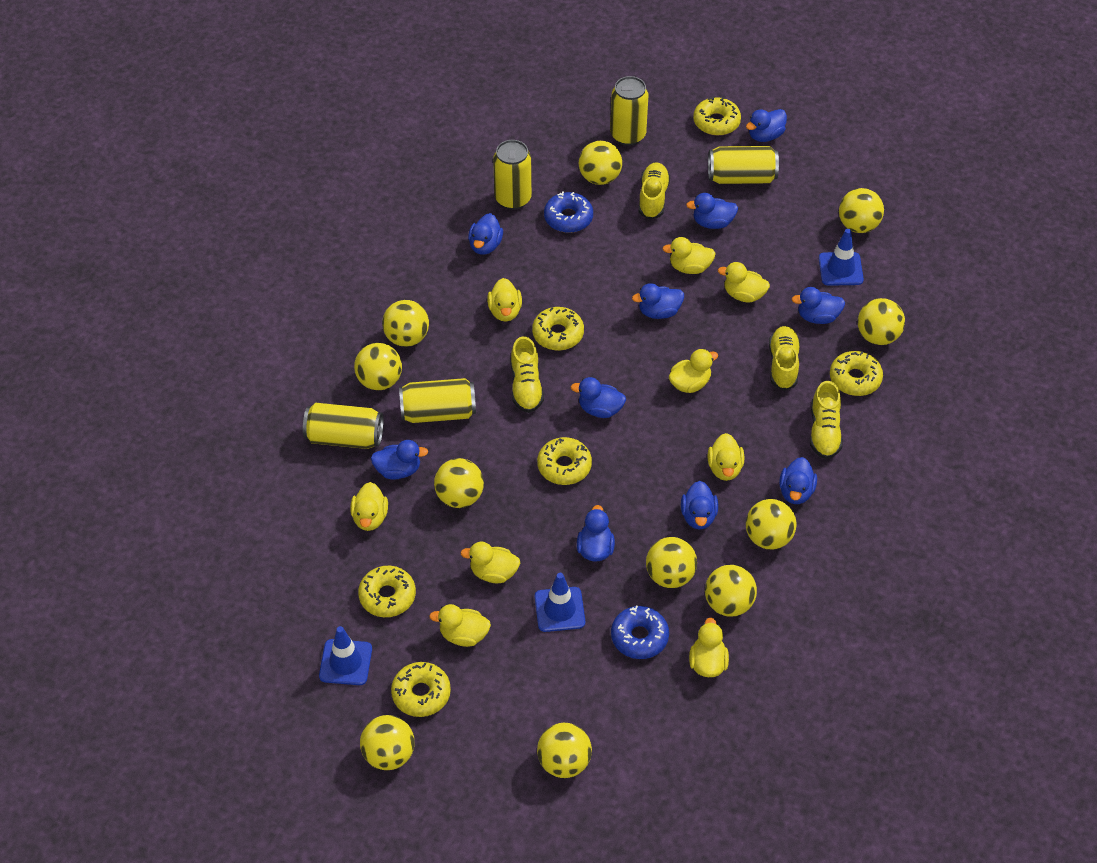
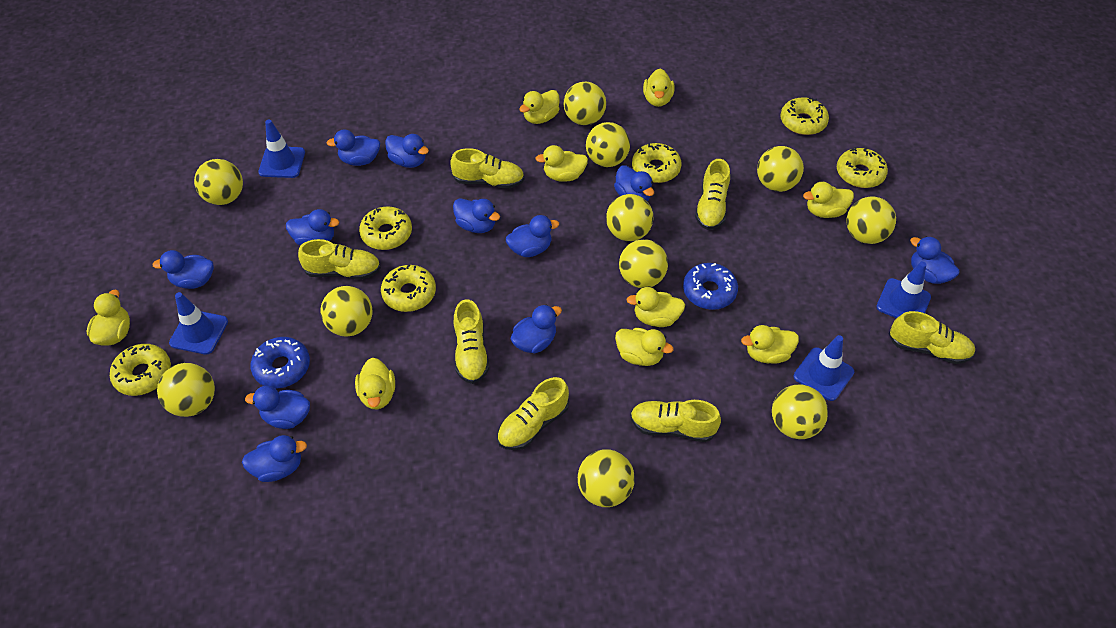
blue duck: [371,440,428,480] [468,213,503,255] [571,377,626,418] [577,505,615,562] [632,283,684,319] [681,481,718,530] [686,193,738,229] [746,109,787,142] [779,457,817,504] [791,287,845,324] = 10 -> [152,250,214,289] [242,435,307,482] [245,386,310,429] [286,209,339,245] [327,129,380,166] [385,134,429,168] [453,198,500,233] [506,215,559,257] [511,305,562,353] [614,165,654,201] [910,236,959,284] = 11
blue traffic cone: [319,626,372,685] [535,573,585,632] [819,229,864,286] = 3 -> [169,292,228,355] [258,119,305,178] [793,335,854,401] [876,261,931,318] = 4
yellow can: [303,403,383,449] [399,378,476,423] [493,140,532,210] [610,76,648,146] [708,146,779,184] = 5 -> none = 0
yellow shoe: [511,336,544,413] [639,162,670,220] [769,326,800,391] [810,381,843,459] = 4 -> [298,239,381,280] [450,148,524,189] [454,299,489,384] [497,377,569,450] [630,400,721,442] [695,159,730,230] [889,311,975,364] = 7

